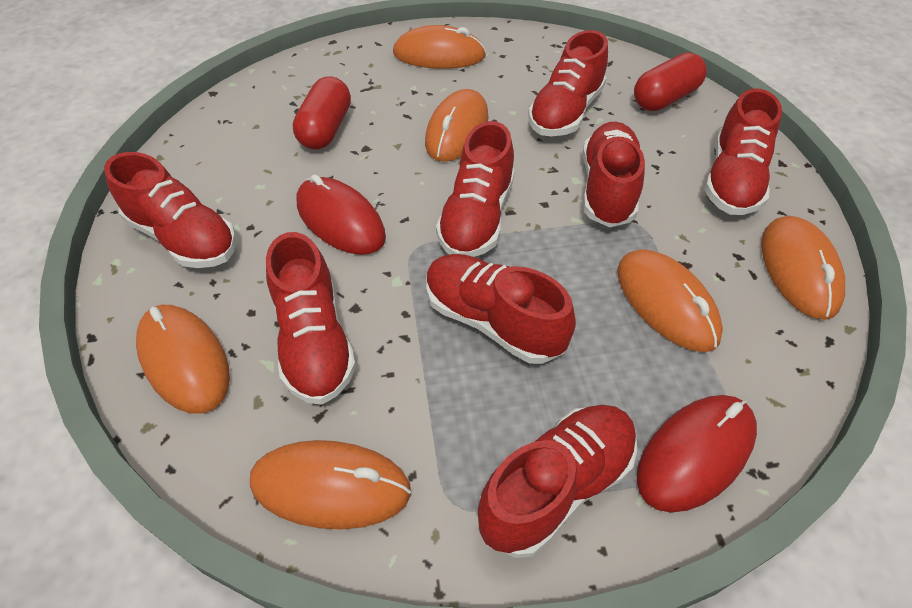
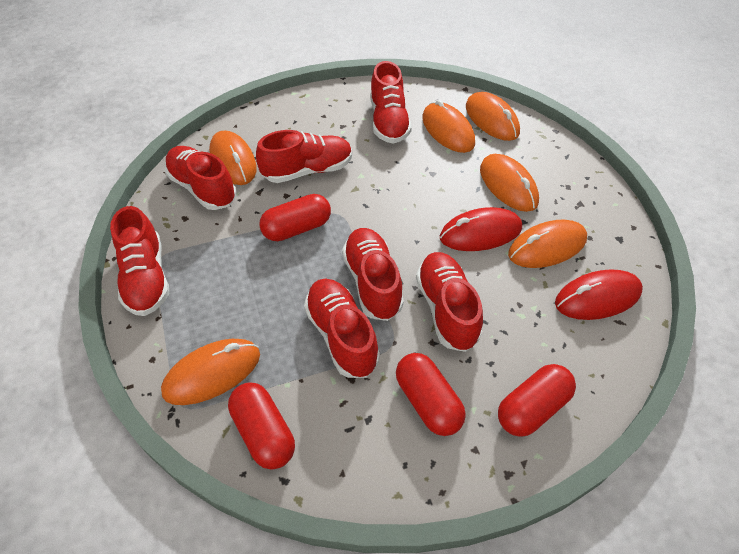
red capsule: [293,76,351,149] [634,52,707,111] = 2 -> [228,383,295,470] [259,194,331,241] [396,353,466,436] [498,364,576,437] = 4
red shoe: [104,152,237,268] [266,232,356,405] [426,254,576,364] [436,121,514,257] [477,405,637,558] [528,30,608,136] [582,122,645,227] [704,88,782,215] = 8 -> [110,206,169,316] [165,146,237,210] [256,130,352,183] [304,279,380,378] [342,228,404,321] [370,61,412,144] [416,252,483,352] = 7

